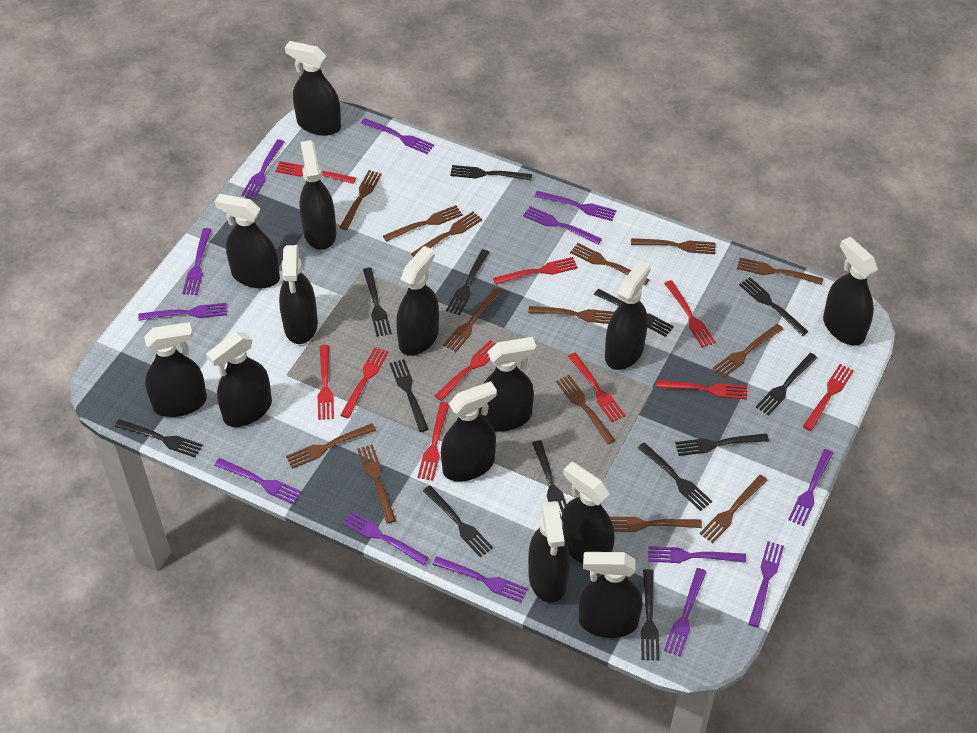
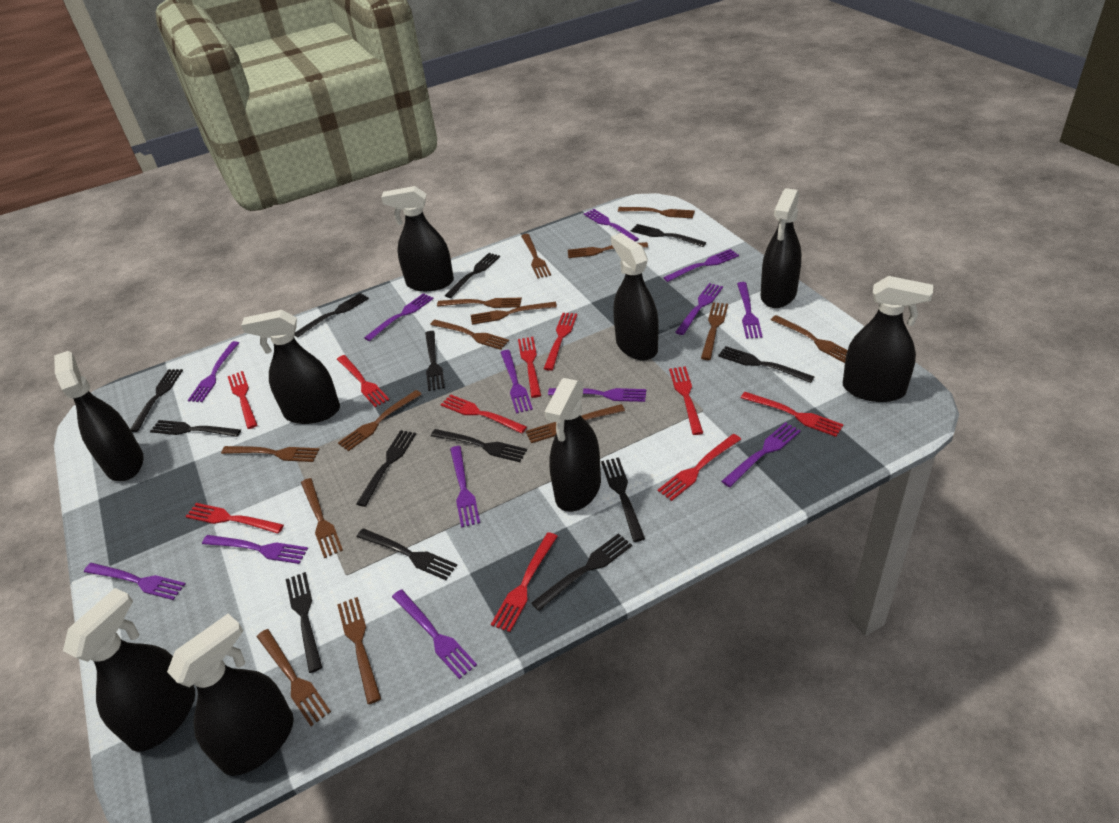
black spray bottle: [144,322,207,417] [206,332,272,427] [215,194,280,288] [279,245,318,344] [285,41,341,136] [299,140,336,250] [396,246,439,356] [441,381,497,482] [478,337,536,432] [528,501,570,603] [561,462,615,564] [579,552,643,638] [605,260,651,370] [823,237,878,346] = 14 -> [54,351,144,481] [63,588,195,752] [167,613,294,776] [241,310,340,424] [381,186,454,291] [544,378,601,512] [611,233,658,361] [761,188,801,308] [843,276,933,402] = 9

